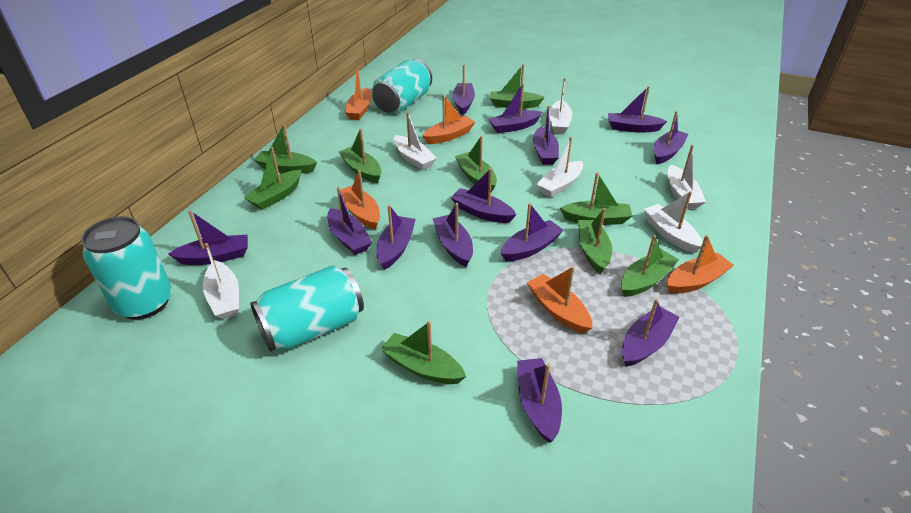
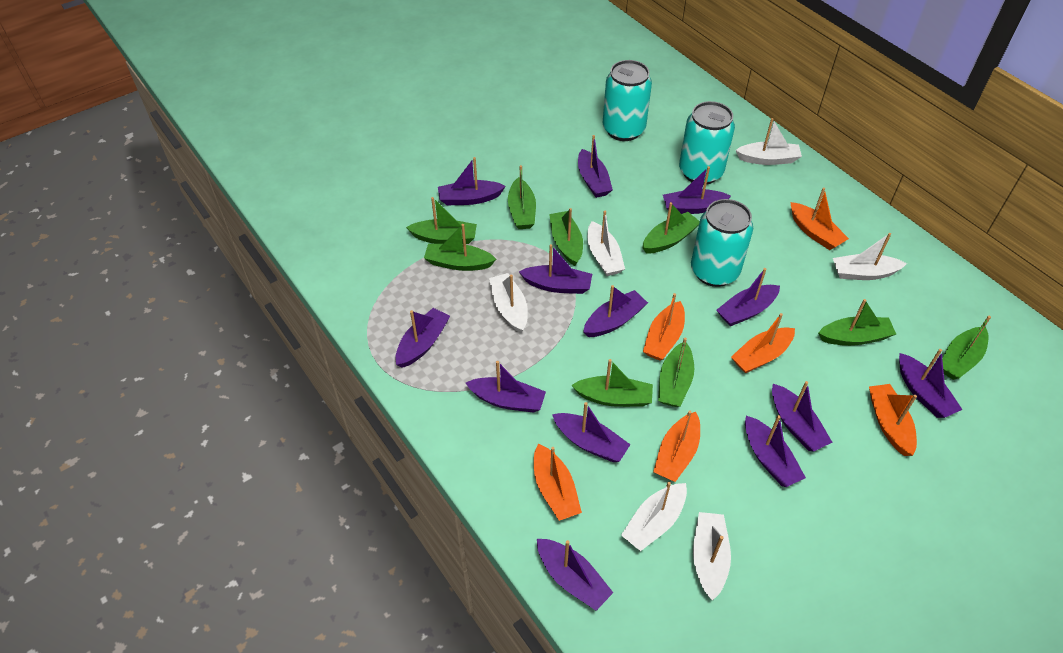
orange boat: [340,170,380,230] [344,66,372,120] [423,95,475,144] [527,266,592,333] [667,235,734,294] = 5 -> [534,444,582,521] [643,293,685,360] [653,411,700,482] [731,313,795,373] [791,188,849,250] [869,384,917,456] = 6

